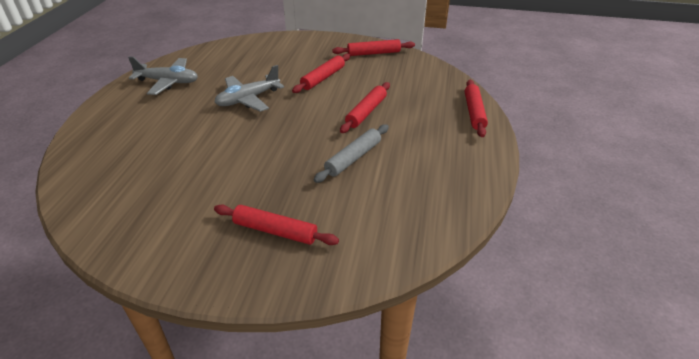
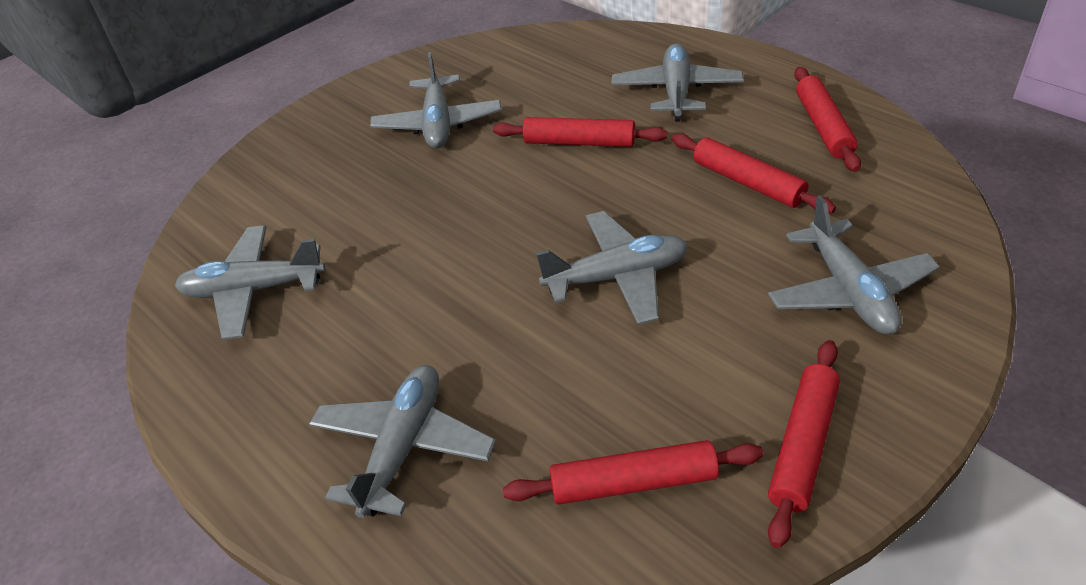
grey plane: [128,56,198,95] [215,65,284,112] = 2 -> [175,225,325,340] [309,365,496,518] [370,52,502,148] [536,211,688,325] [611,43,744,121] [768,195,940,334] = 6
grey rolling pin: [314,124,389,183] = 1 -> none = 0

